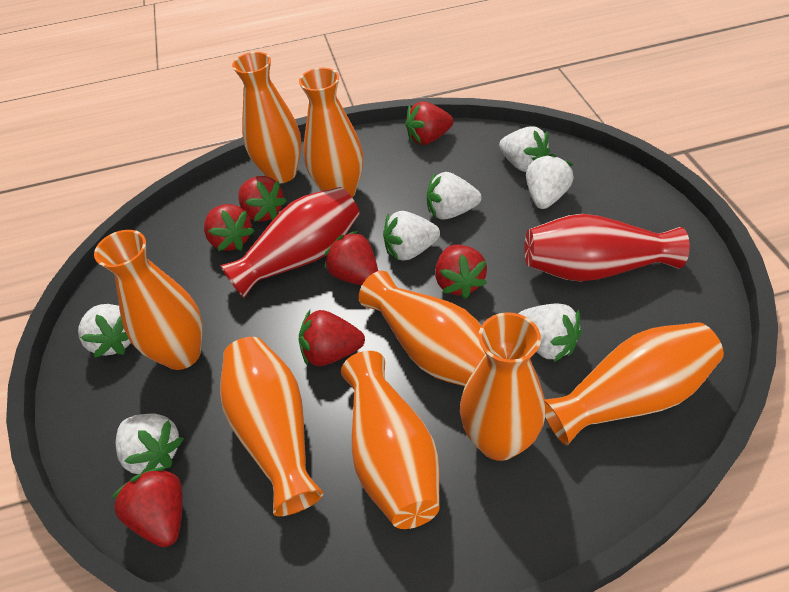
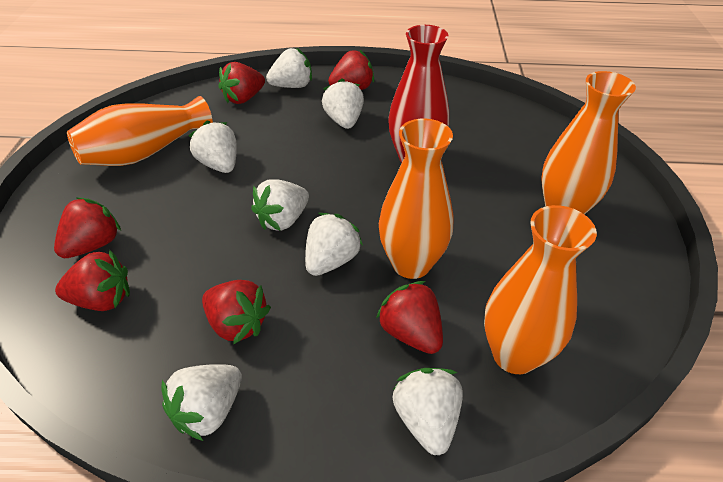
orange vase: [94,230,202,370] [220,337,323,516] [232,52,301,184] [299,68,363,198] [341,351,440,529] [359,271,485,386] [460,312,545,461] [545,322,724,445] = 8 -> [67,96,213,166] [379,118,453,279] [484,205,597,374] [541,71,636,215] = 4
red strawberry: [111,467,183,547] [204,204,255,251] [238,176,287,222] [299,310,365,366] [324,230,378,286] [405,101,454,145] [435,245,487,299] = 7 -> [54,197,121,258] [55,250,130,311] [202,280,271,344] [218,62,265,104] [328,50,374,90] [376,281,443,354] = 6
red vase: [220,187,360,298] [524,214,690,282] = 2 -> [388,25,449,163] = 1

